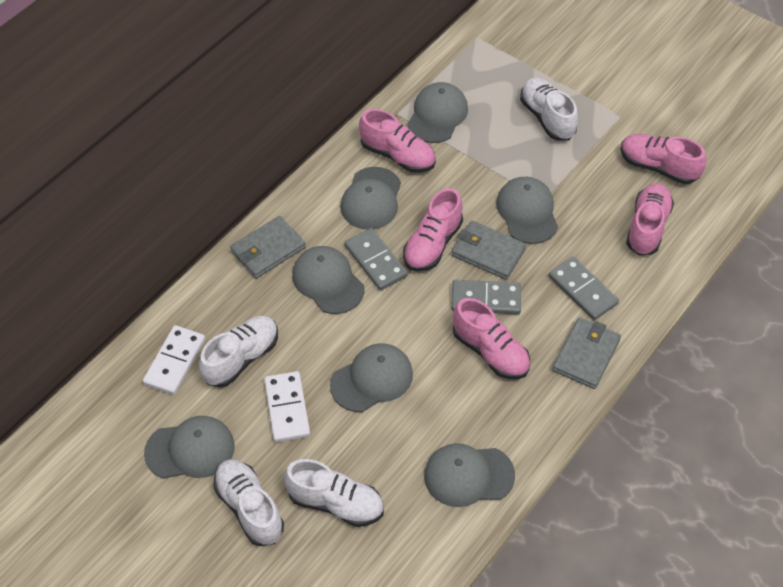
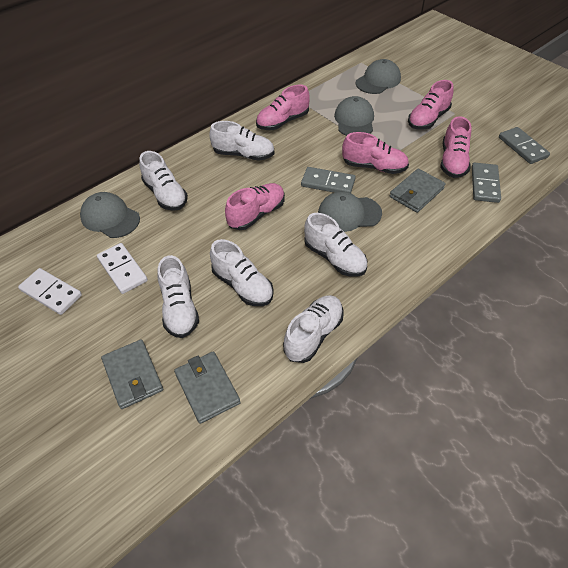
grey cap: [144,416,235,479] [292,246,364,314] [330,343,413,412] [340,167,401,230] [407,82,468,143] [424,443,515,507] [496,177,558,244] = 7 -> [80,192,140,238] [318,192,382,232] [334,96,374,136] [356,59,401,94] = 4
white shoe: [199,316,278,387] [213,459,284,546] [284,459,384,527] [520,77,578,140] = 4 -> [139,151,188,211] [158,255,199,338] [209,121,275,161] [210,239,274,306] [283,295,344,363] [304,213,367,277] = 6

